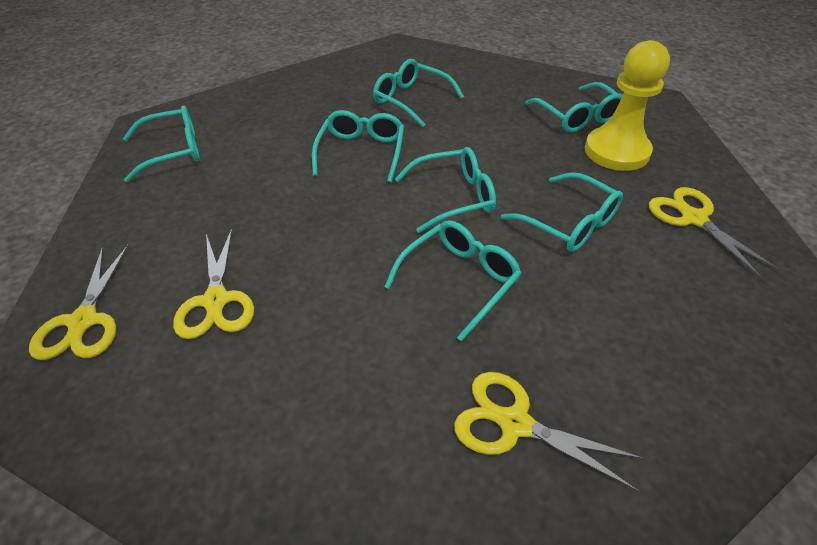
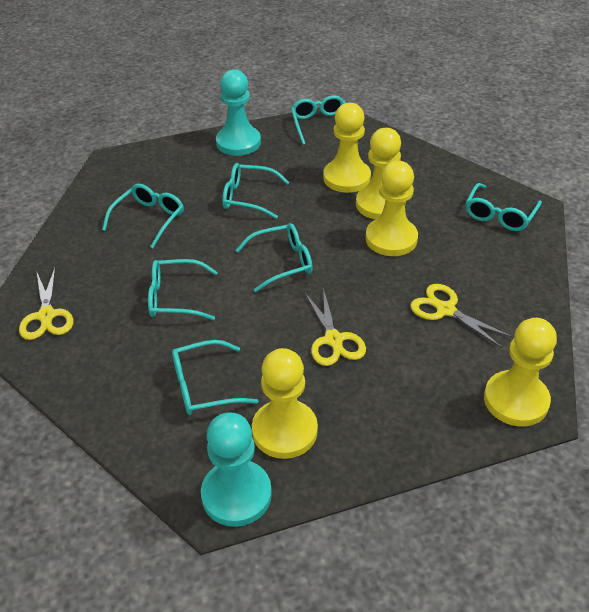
turquoise pawn: none = 0 -> [201,412,272,527] [216,69,261,156] = 2
yellow pawn: [585,40,670,171] = 1 -> [252,348,318,459] [323,103,371,193] [356,128,406,220] [365,161,418,256] [484,318,557,427] = 5
yellow scissors: [29,245,129,360] [173,229,254,339] [454,372,643,491] [649,187,780,279] = 4 -> [19,268,74,340] [305,288,366,366] [410,284,513,348] = 3

